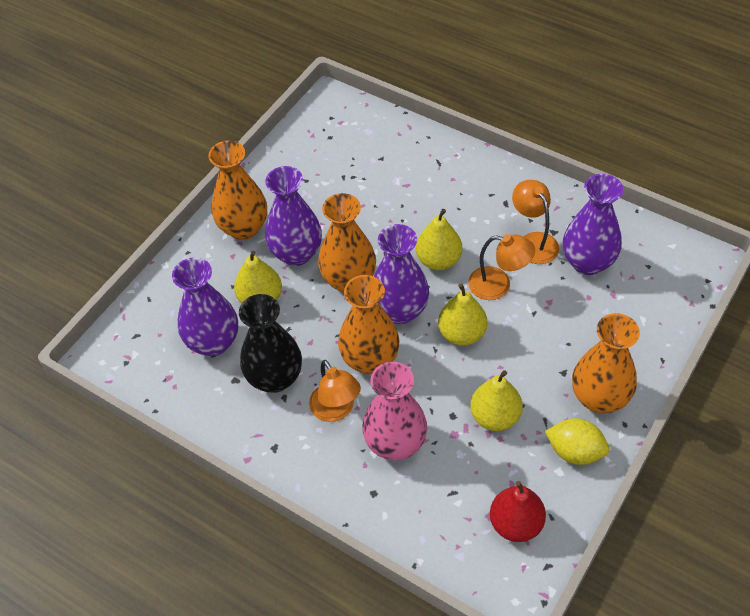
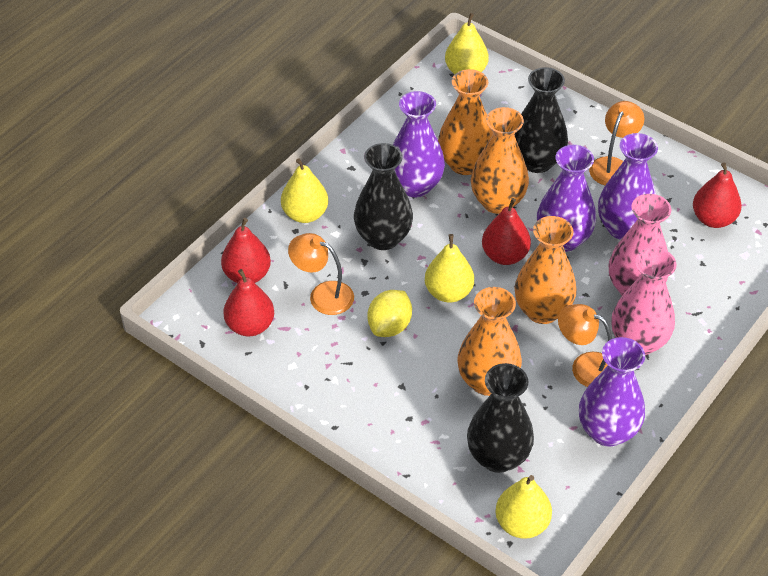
black vase: [239,294,302,393] = 1 -> [354,143,413,250] [467,363,534,473] [514,67,568,173] = 3
pink vase: [362,362,427,460] = 1 -> [609,194,671,295] [611,248,676,355] = 2
red pear: [490,481,546,542] = 1 -> [221,218,271,283] [223,269,274,336] [482,198,531,265] [693,162,742,228] = 4

